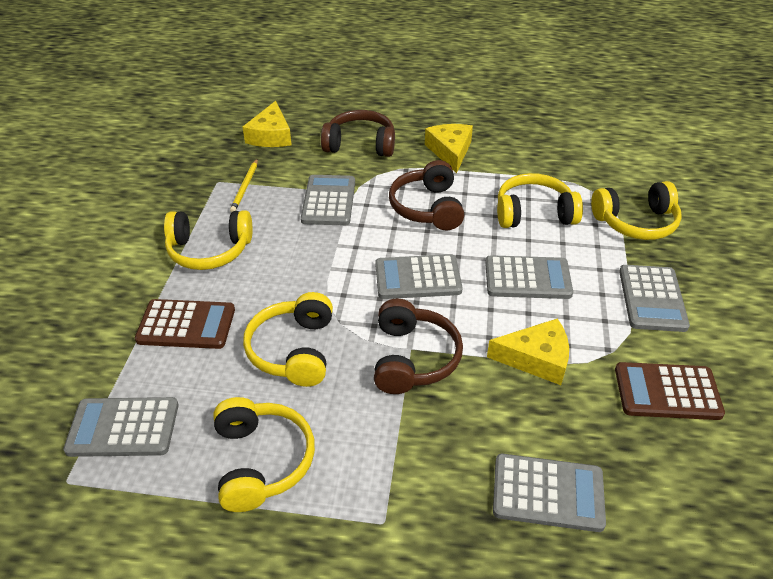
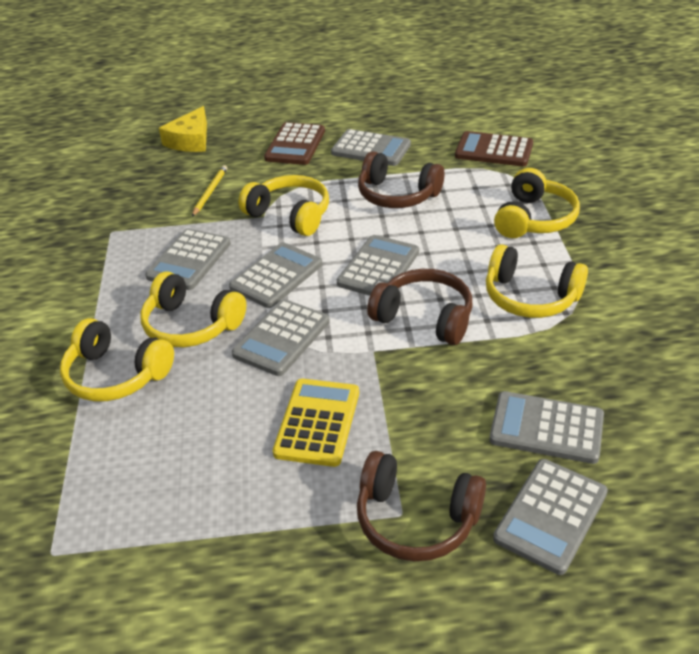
grey calculator: [63,397,179,457] [301,175,355,225] [375,254,463,299] [485,255,573,299] [493,454,606,532] [619,265,690,332] = 6 -> [145,229,231,290] [229,242,322,308] [232,299,330,376] [331,129,411,166] [337,235,419,296] [489,391,604,464] [493,459,608,575] = 7
yellow calculator: none = 0 -> [273,379,359,467] = 1
yellow cheese: [243,101,292,147] [425,124,473,173] [487,318,569,385] = 3 -> [159,106,207,152] = 1

